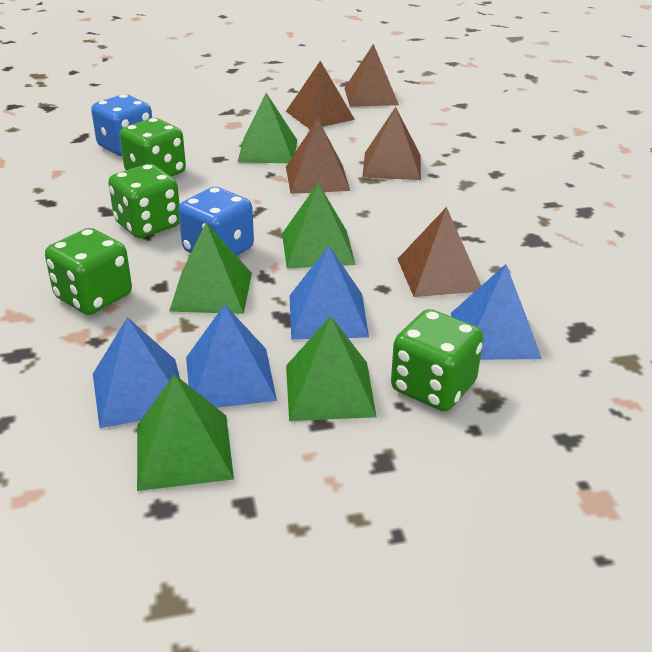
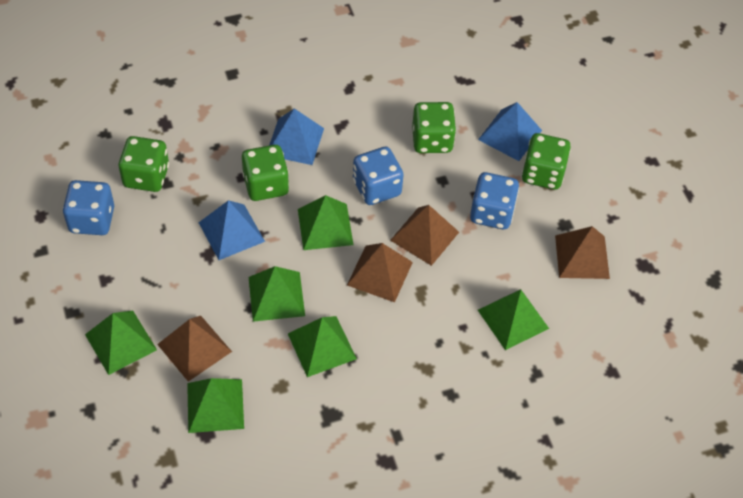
blue dice: [91,94,152,156] [178,187,254,256] = 2 -> [63,180,114,235] [353,147,403,205] [470,172,519,229] = 3
blue pyramid: [93,317,180,428] [186,304,277,408] [289,246,369,340] [451,264,542,360] = 4 -> [199,200,265,260] [269,109,324,165] [478,102,542,161] = 3
brown pyramid: [286,61,355,129] [286,118,350,194] [344,44,399,107] [362,107,421,180] [398,207,481,297] = 5 -> [157,316,232,382] [347,243,413,302] [390,205,459,266] [555,226,610,279] = 4
green pyramid: [137,374,234,491] [169,223,252,314] [238,93,297,163] [282,183,356,269] [286,316,377,421] = 5 -> [85,311,157,375] [187,378,244,433] [249,266,305,322] [288,316,357,377] [298,195,354,250] [478,289,549,350] = 6

